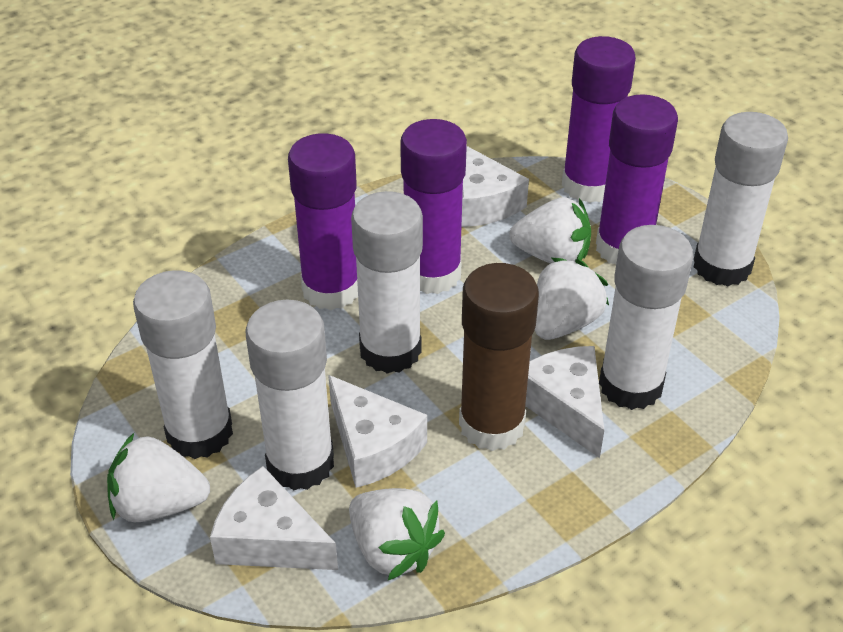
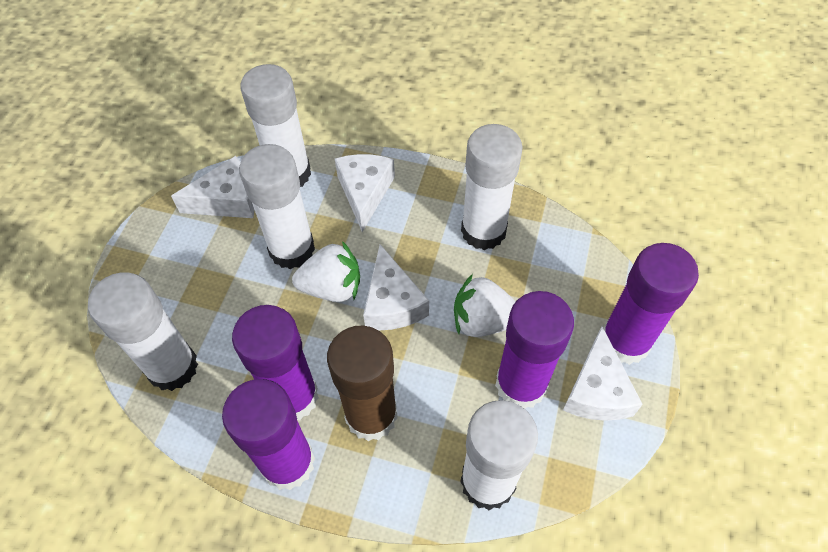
white strawberry: [107,433,210,522] [349,488,445,580] [509,197,591,264] [535,257,609,340] = 4 -> [292,241,360,302] [454,274,516,337] = 2

